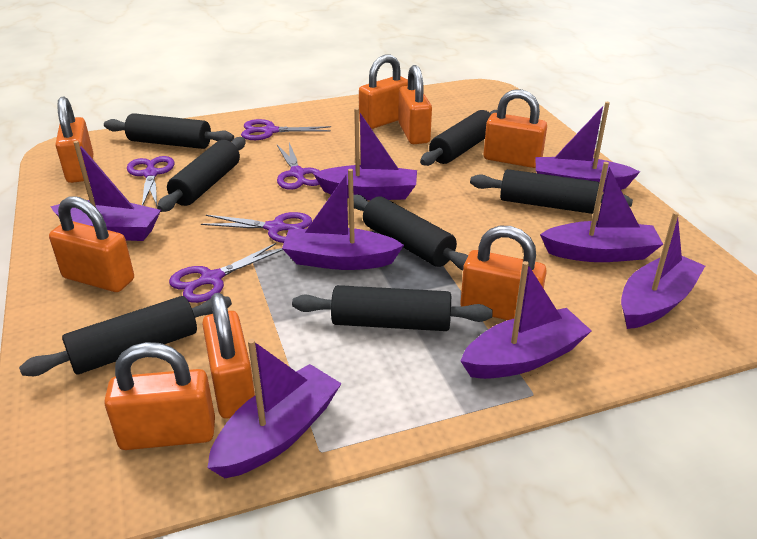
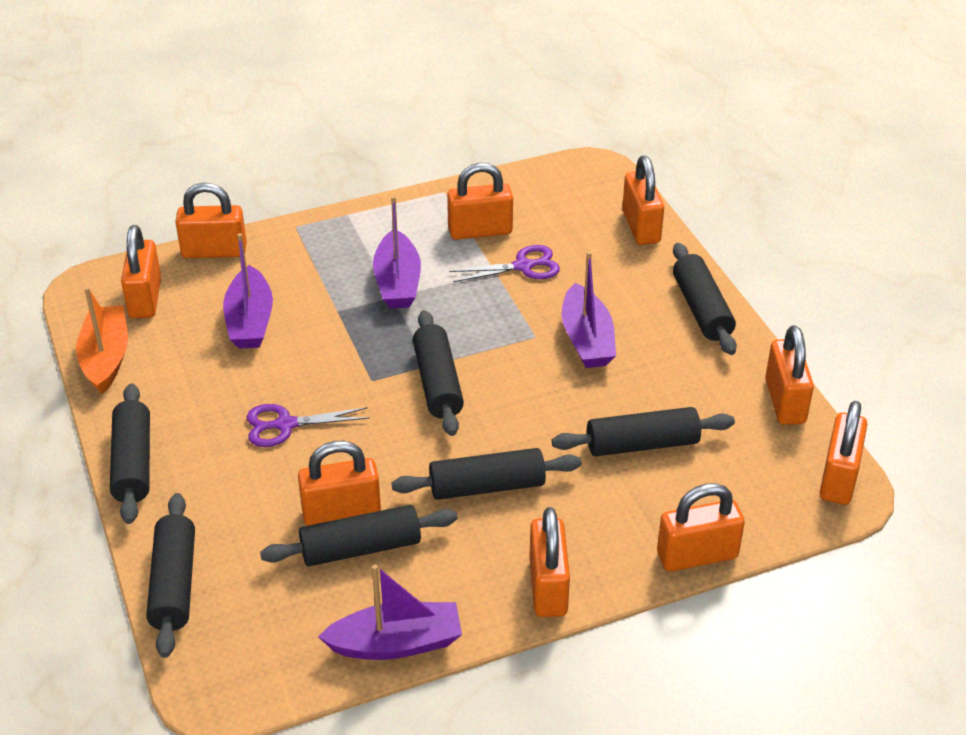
orange boat: none = 0 -> [76,287,128,394] = 1
orange padlock: [49,196,134,292] [56,97,94,183] [104,342,215,450] [202,293,255,419] [359,54,408,129] [398,65,432,144] [460,226,547,320] [484,89,547,168] = 8 -> [121,225,161,318] [175,183,247,258] [298,441,381,526] [447,163,513,240] [529,507,570,617] [622,156,664,245] [657,483,745,572] [765,325,814,425] [820,401,867,505] = 9
purple boat: [50,141,161,241] [207,339,342,478] [282,169,404,270] [313,108,417,200] [461,261,592,379] [535,102,640,192] [540,162,663,262] [621,212,705,329] = 8 -> [223,233,273,349] [318,564,462,660] [373,196,421,309] [562,251,616,368] = 4
purple scissors: [127,156,175,206] [169,243,283,303] [201,212,312,243] [241,119,331,140] [277,143,320,190] = 5 -> [246,404,370,447] [449,245,560,282] = 2

